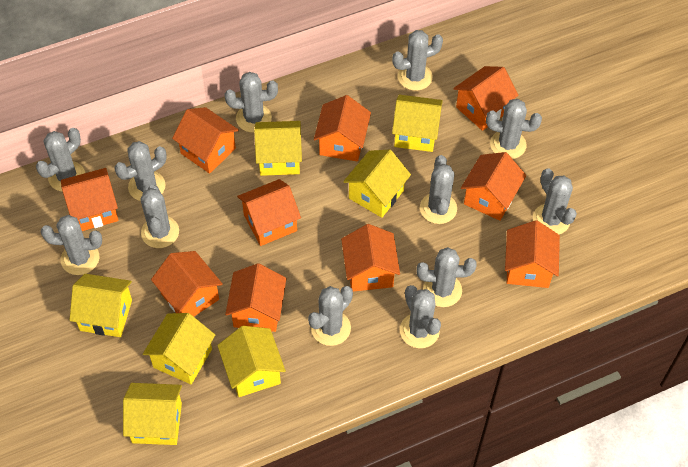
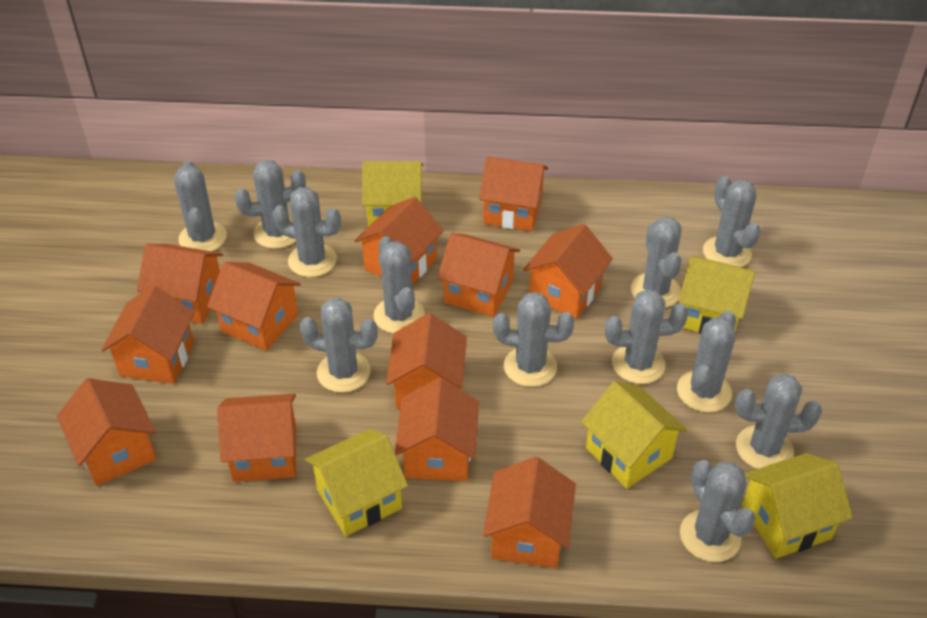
orange house: [61,168,119,231] [151,251,223,317] [172,107,239,174] [225,263,286,332] [237,179,301,246] [314,95,371,161] [341,224,400,291] [453,66,519,131] [461,152,526,221] [505,220,560,288] = 10 -> [57,378,156,486] [101,285,195,384] [137,244,223,324] [207,262,301,351] [217,393,296,482] [354,197,444,285] [386,313,467,409] [395,378,479,481] [437,233,520,317] [479,156,548,231] [483,457,576,568] [523,224,613,319] = 12
yellow house: [70,274,132,337] [123,383,182,445] [143,313,215,384] [217,326,286,397] [254,121,302,176] [343,150,411,218] [392,95,443,152] = 7 -> [305,429,408,536] [362,161,423,227] [581,381,687,488] [678,256,755,334] [742,453,853,558] = 5

